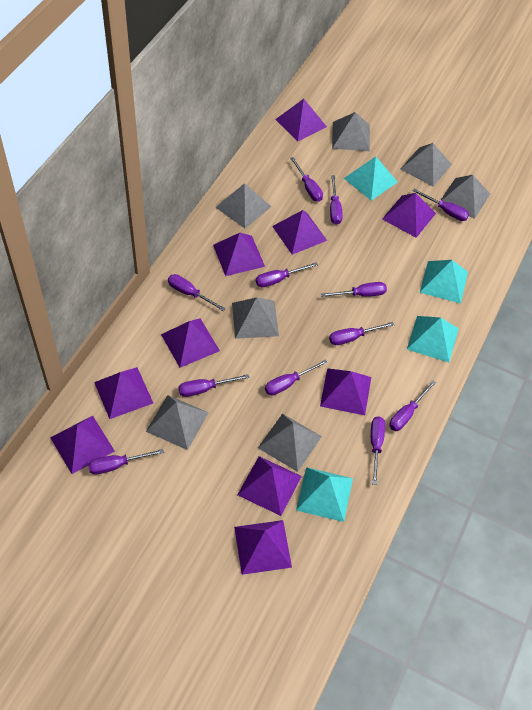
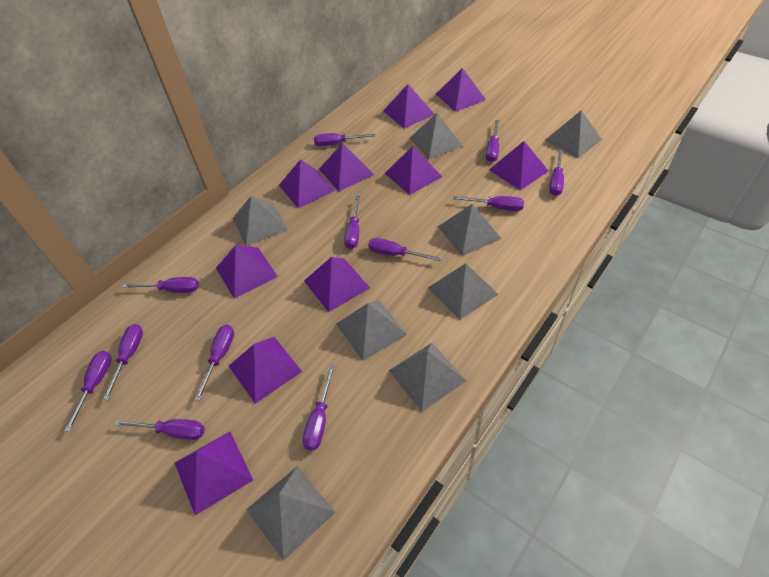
grey pyramid: [146,395,209,450] [215,183,271,229] [232,297,279,339] [258,414,322,472] [332,112,370,151] [401,143,452,187] [440,175,490,219] = 7 -> [233,196,288,246] [246,466,336,561] [336,300,407,361] [389,343,466,411] [410,113,463,159] [428,263,499,320] [438,204,501,256] [545,110,602,158] = 8
turquoise pyramid: [296,467,353,522] [344,157,398,201] [407,316,459,362] [420,260,468,304] = 4 -> none = 0

